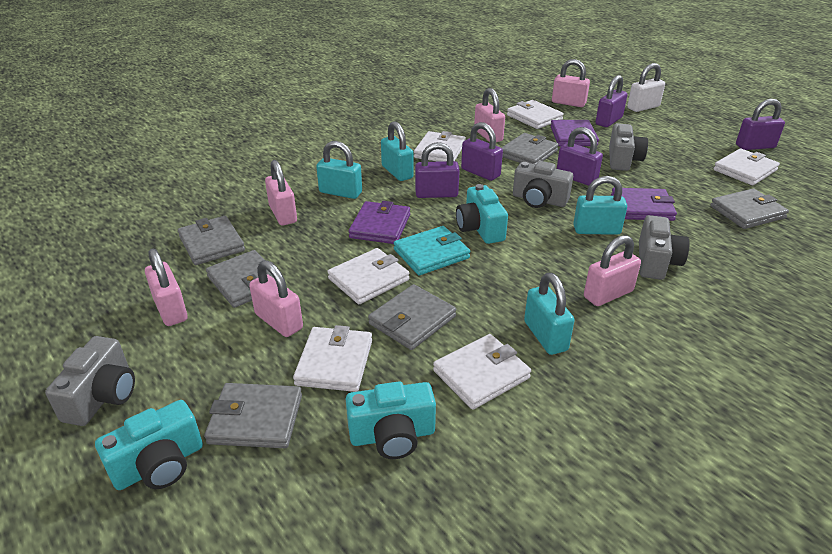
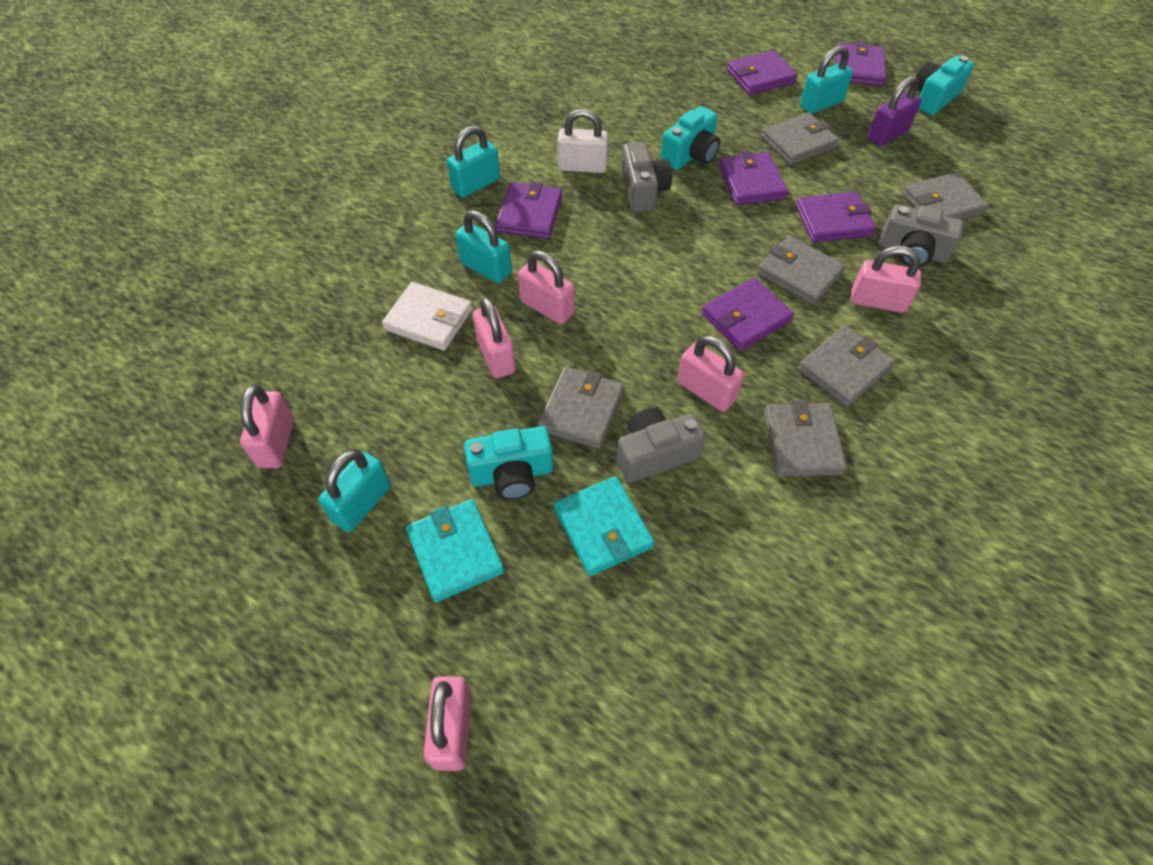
grey camera: [45,336,135,426] [513,161,573,208] [609,123,648,171] [639,215,690,280] = 4 -> [616,408,705,483] [621,142,672,213] [879,204,964,267] = 3
purple padlock: [415,142,460,198] [461,122,503,181] [557,127,603,186] [596,75,627,127] [736,98,785,150] = 5 -> [867,76,921,146] = 1
purple wallet: [349,201,410,244] [551,120,599,146] [611,188,677,221] = 3 -> [495,182,562,239] [702,278,794,351] [719,151,788,205] [727,50,798,95] [796,192,876,243] [836,42,886,86] = 6
turquoise wallet: [394,226,470,275] = 1 -> [406,499,504,602] [554,476,654,576] = 2
white wallet: [293,325,372,392] [327,248,409,304] [414,131,466,162] [433,334,531,410] [507,100,564,129] [713,148,780,185] = 6 -> [382,282,473,351] = 1

